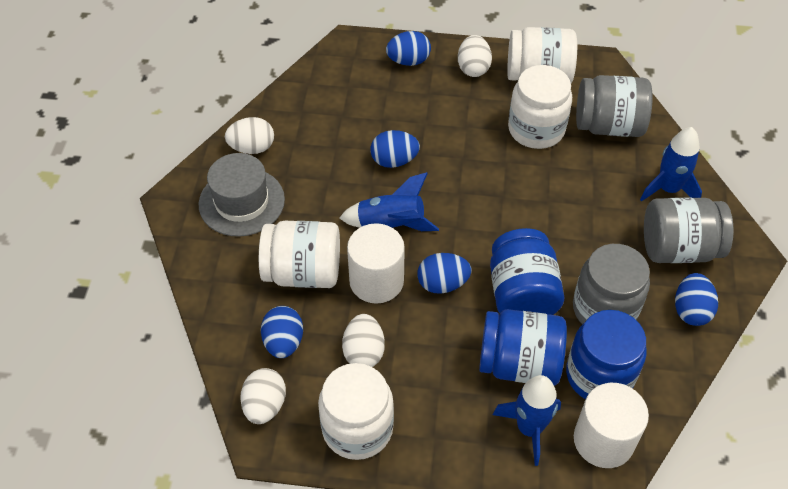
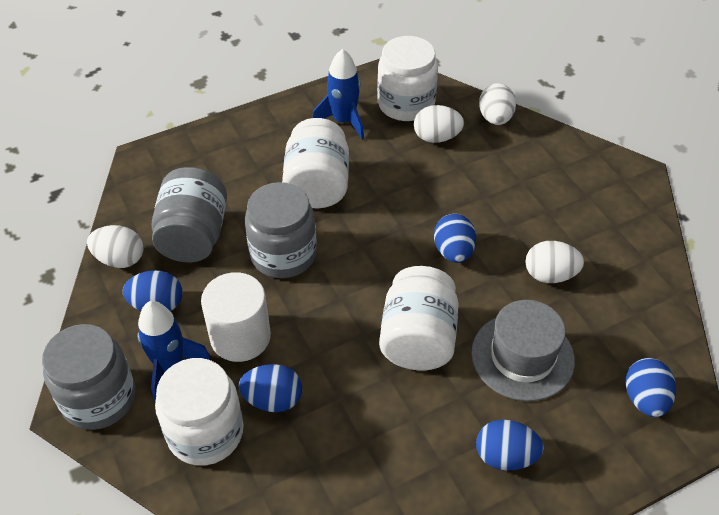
blue jar: [479,309,567,386] [490,228,564,315] [566,310,647,399] = 3 -> none = 0
blue rocket: [339,172,439,231] [493,375,561,466] [640,127,702,202] = 3 -> [138,301,211,402] [312,49,364,140] = 2
white cylinder: [347,223,405,304] [574,383,649,468] = 2 -> [201,272,271,362] = 1

